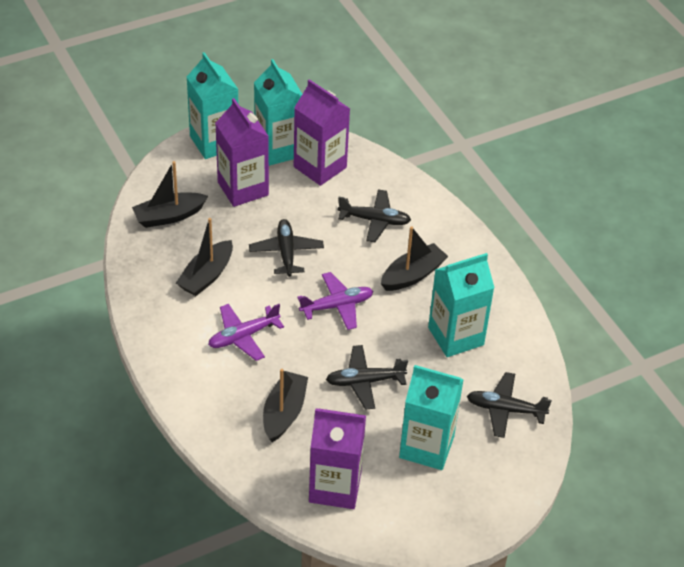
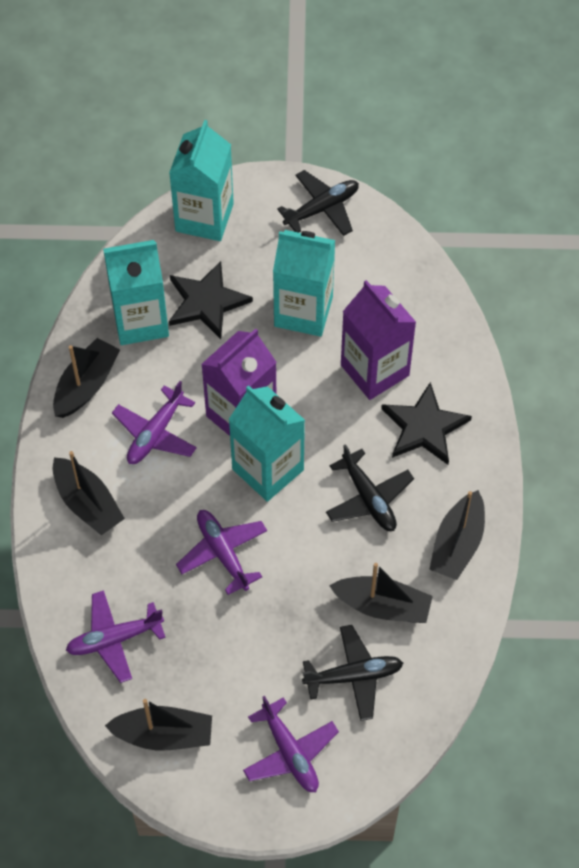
black boat: [132,161,208,228] [176,218,233,296] [263,369,308,442] [381,226,448,291] = 4 -> [53,338,120,418] [53,451,125,535] [105,699,212,750] [329,563,433,623] [429,490,485,580] = 5
black plane: [249,219,324,277] [326,345,408,410] [338,190,411,242] [467,372,552,438] = 4 -> [277,170,359,236] [302,625,403,721] [326,444,414,531] = 3
black star: none = 0 -> [169,261,253,339] [381,382,472,465] = 2
purple carton: [215,98,269,207] [294,79,350,186] [309,409,366,509] = 3 -> [201,328,276,436] [341,280,416,400] = 2
purple plane: [208,304,284,361] [297,272,373,330] = 2 -> [66,590,166,683] [112,381,197,464] [176,510,267,595] [243,696,339,792] = 4

